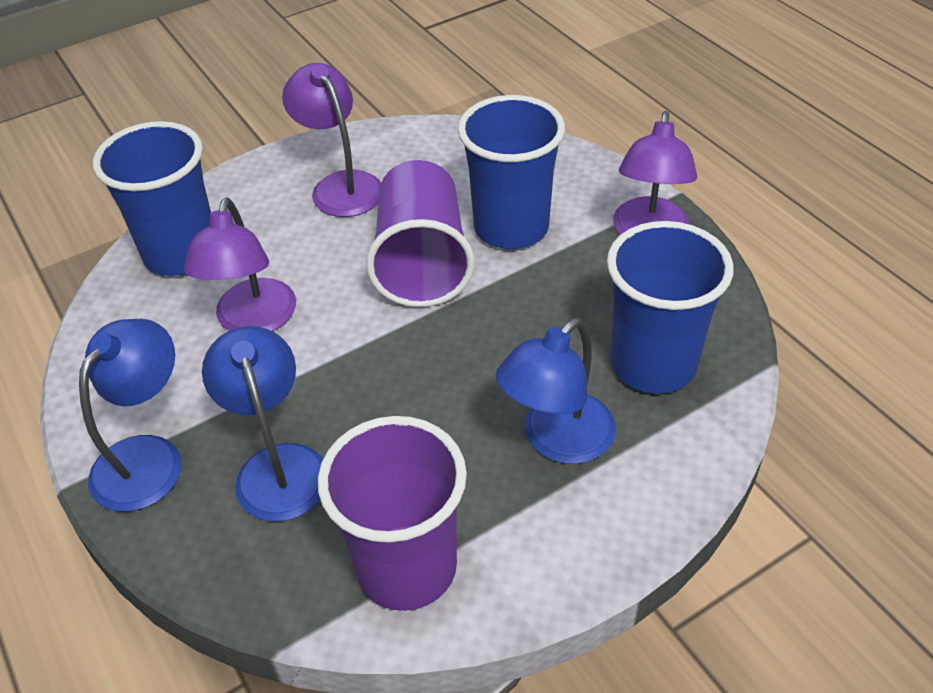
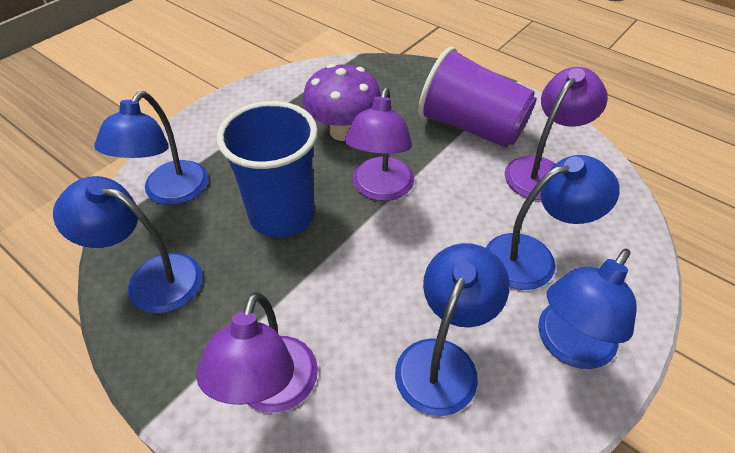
blue cup: [93,121,211,276] [458,95,565,249] [607,221,734,394] = 3 -> [217,101,318,237] = 1
blue lamp: [79,319,182,512] [202,326,323,522] [496,318,616,464] = 3 -> [53,176,203,314] [94,91,209,205] [395,243,510,416] [486,155,620,290] [538,248,637,369] = 5
purple cup: [318,416,467,611] [366,160,475,307] = 2 -> [418,47,537,148] = 1
purple mushroom: none = 0 -> [302,64,381,141] = 1

